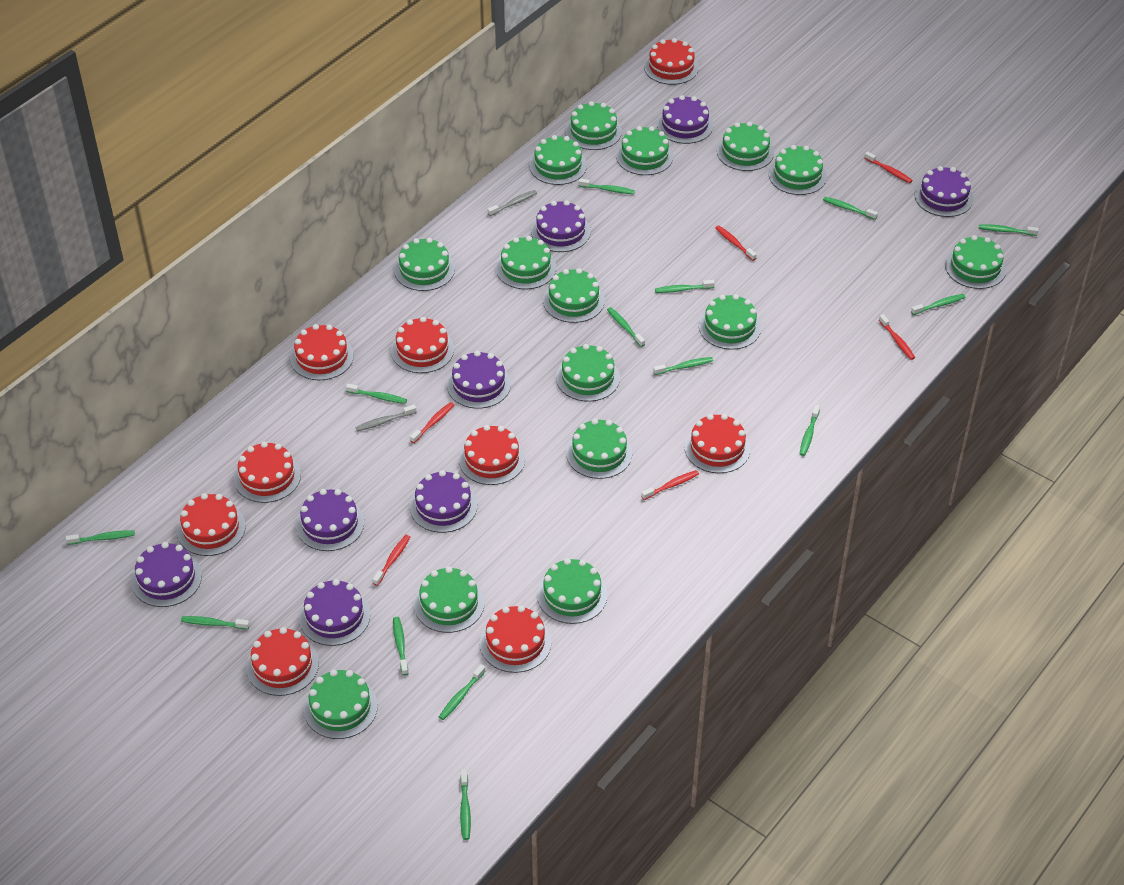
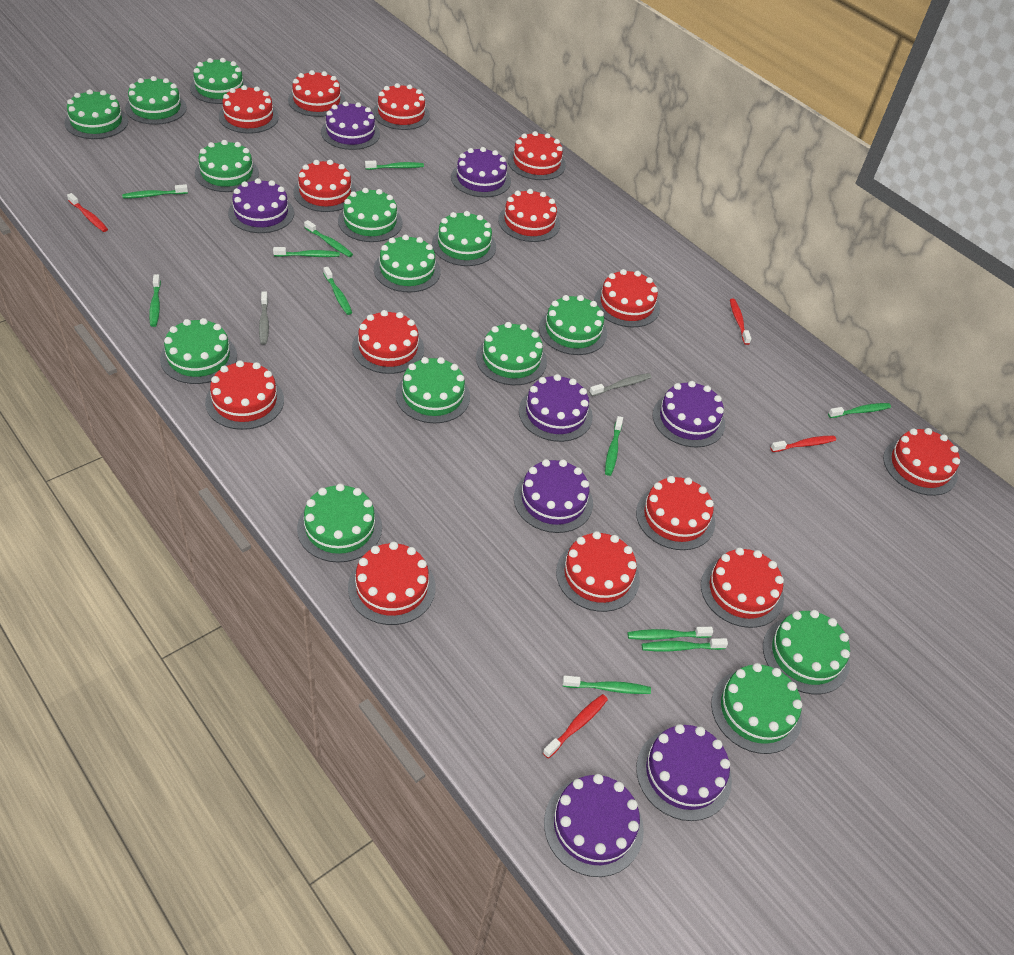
green cake: [304,669,378,739] [394,238,455,291] [414,566,485,633] [496,236,556,289] [529,135,587,185] [537,558,607,624] [543,268,605,323] [556,344,620,402] [565,101,622,150] [566,419,632,479] [616,126,673,175] [699,294,761,350] [717,122,774,171] [769,145,827,195] [945,235,1006,289] = 15 -> [64,89,128,139] [125,76,187,125] [160,318,237,384] [190,58,249,104] [195,140,259,192] [297,484,382,563] [338,188,403,242] [374,235,441,292] [396,357,470,423] [432,211,496,266] [476,322,547,385] [539,295,607,355] [711,663,802,754] [763,610,850,694] = 14
green toothbrush: [66,530,135,545] [181,616,250,629] [346,383,407,404] [393,617,408,675] [439,664,485,720] [460,770,471,840] [578,179,635,194] [607,307,645,347] [653,357,713,375] [655,280,715,293] [800,405,820,456] [823,197,878,220] [911,294,966,315] [979,224,1039,236] = 14 -> [122,184,188,199] [149,274,161,327] [273,247,340,257] [304,220,353,257] [323,267,352,315] [365,161,424,170] [562,676,651,694] [605,416,623,476] [627,627,713,640] [642,638,728,651] [828,403,891,418] = 11
red cake: [177,493,246,556] [234,442,301,503] [246,627,319,696] [290,324,354,380] [391,317,454,373] [459,425,525,485] [480,605,552,673] [644,38,699,85] [684,414,751,473] = 9 -> [205,360,284,430] [219,85,279,134] [288,70,346,117] [293,160,357,212] [348,542,436,625] [352,310,424,374] [373,83,430,130] [498,189,560,242] [508,131,566,180] [556,531,640,612] [594,269,660,327] [636,476,715,550] [701,547,784,628] [883,428,960,496] = 14
red toothbrush: [373,535,410,586] [410,402,454,443] [641,470,699,500] [715,225,757,261] [865,151,913,183] [879,314,915,360] = 6 -> [67,193,108,232] [543,694,608,758] [730,299,751,345] [770,436,836,452] = 4

